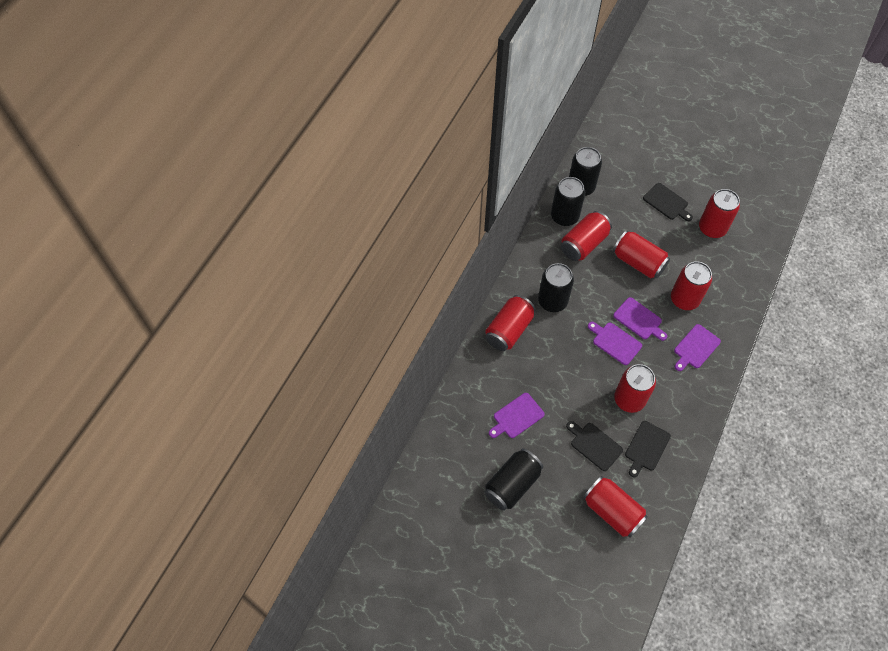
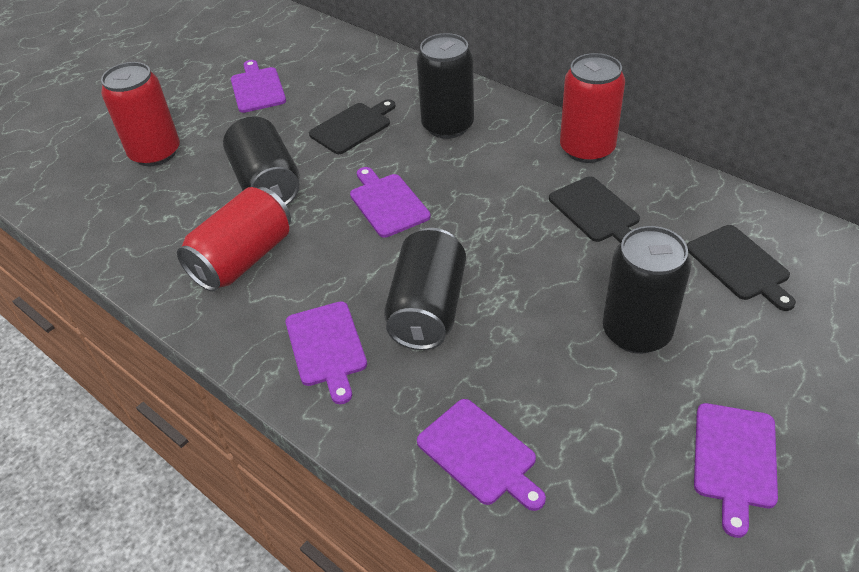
purple cutting board: [489,393,545,438] [588,322,642,365] [613,297,667,341] [674,324,721,371] = 4 -> [231,60,286,113] [285,302,367,404] [350,167,431,238] [417,399,546,511] [694,403,778,538] = 5
red can: [485,295,536,351] [561,211,612,261] [583,476,648,538] [613,230,670,278] [614,364,656,413] [671,261,712,310] [699,189,740,238] = 7 -> [101,62,180,166] [177,187,291,291] [560,53,625,163] = 3

